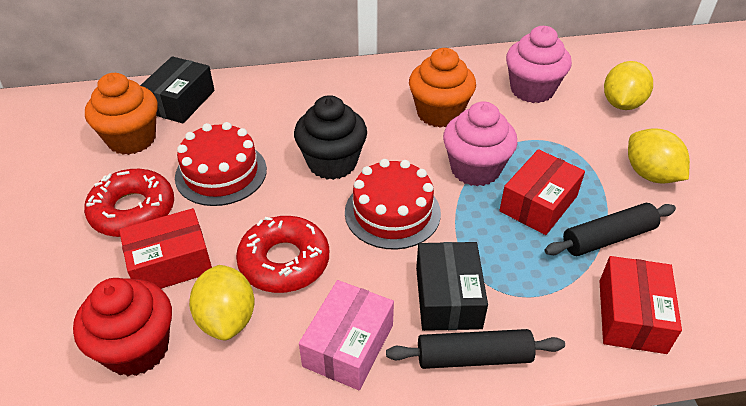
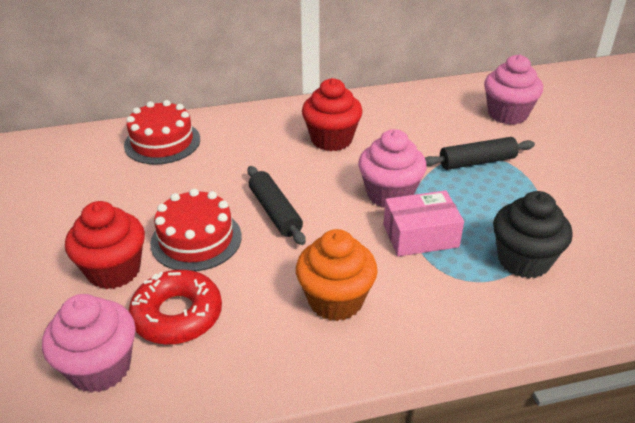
black box: [140,56,215,123] [416,242,488,331] = 2 -> none = 0
orange cupcake: [85,73,158,155] [409,48,476,128] = 2 -> [296,229,378,321] = 1
pink cupcake: [443,101,518,186] [506,26,572,103] = 2 -> [42,294,136,393] [358,129,427,208] [484,54,543,125] = 3
red box: [119,208,212,289] [499,149,585,235] [600,256,682,354] = 3 -> none = 0
red cupcake: [73,278,172,376] = 1 -> [65,201,145,289] [302,78,363,151] = 2
red donut: [84,169,174,237] [236,216,329,293] = 2 -> [129,270,222,345] = 1
yellow lemon: [189,265,255,340] [604,61,653,110] [628,128,690,183] = 3 -> none = 0

